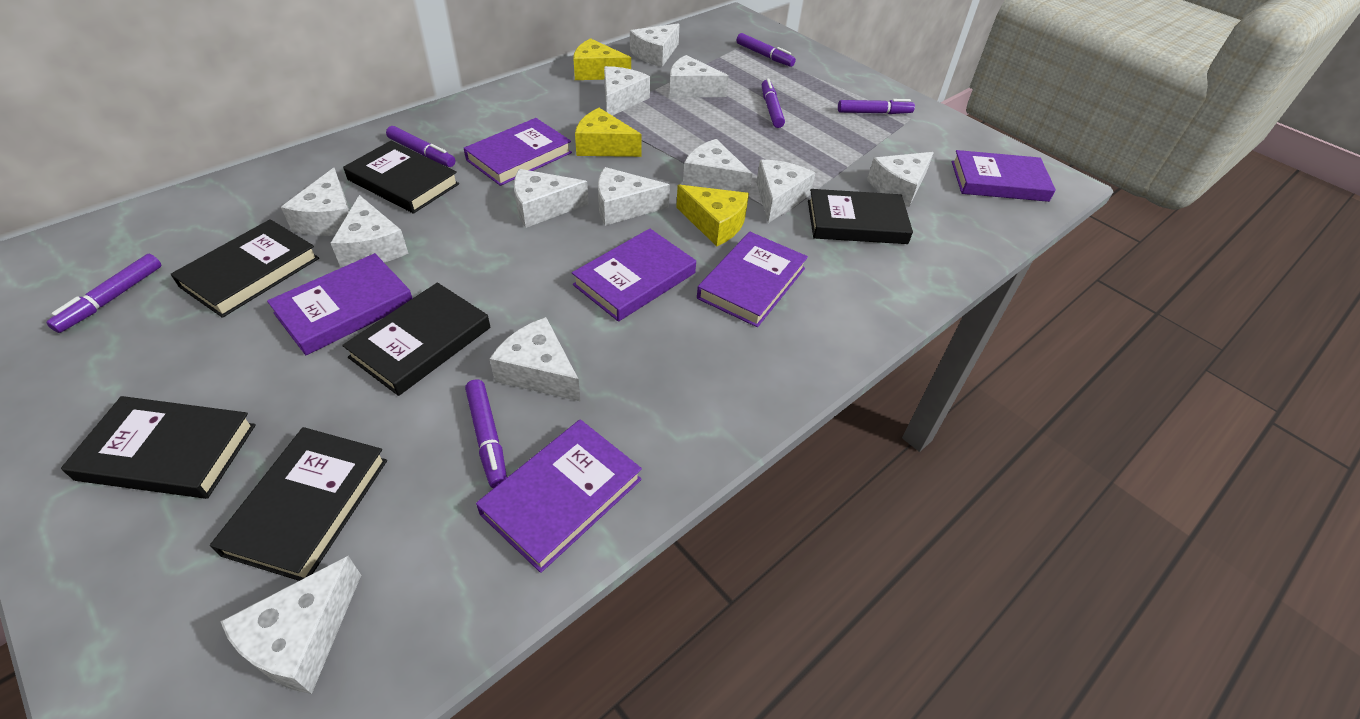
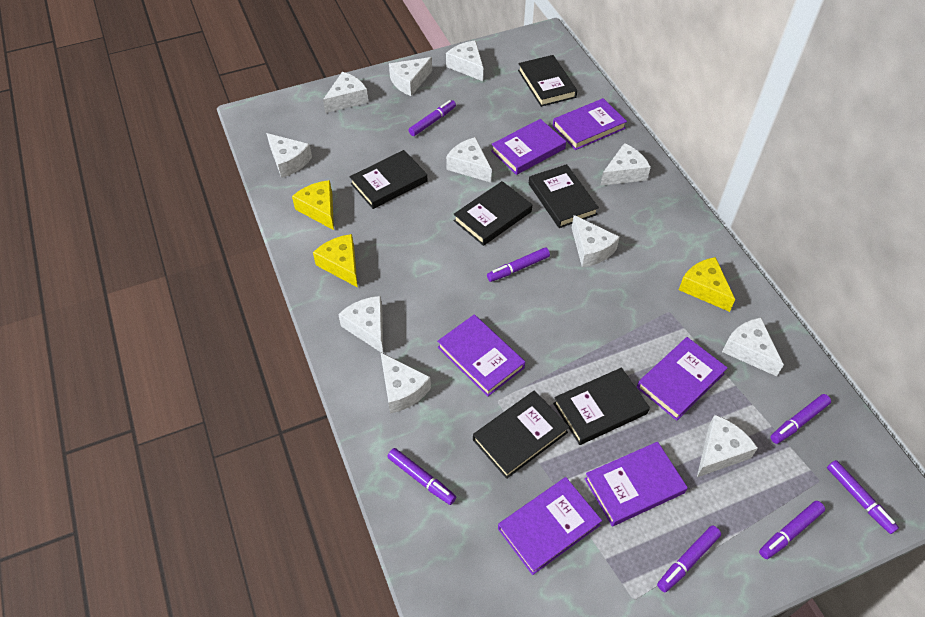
purple marker: [46,254,161,333] [386,126,455,167] [465,379,507,488] [736,33,796,67] [762,79,785,128] [838,99,915,114] = 6 -> [387,448,456,505] [408,100,456,136] [487,247,550,282] [657,525,721,592] [759,501,825,559] [770,394,831,444] [827,460,899,534] = 7
white cheese: [220,556,361,694] [281,168,349,236] [331,195,409,267] [490,317,581,402] [514,169,588,228] [598,167,670,226] [604,66,650,116] [630,23,680,67] [669,55,729,97] [683,139,752,194] [756,160,815,223] [867,152,934,207] = 12 -> [266,133,312,178] [323,72,368,113] [338,296,383,353] [380,352,431,413] [389,57,432,96] [446,40,483,81] [446,137,492,182] [572,215,620,267] [600,143,651,186] [697,415,758,477] [722,318,784,376] = 11

